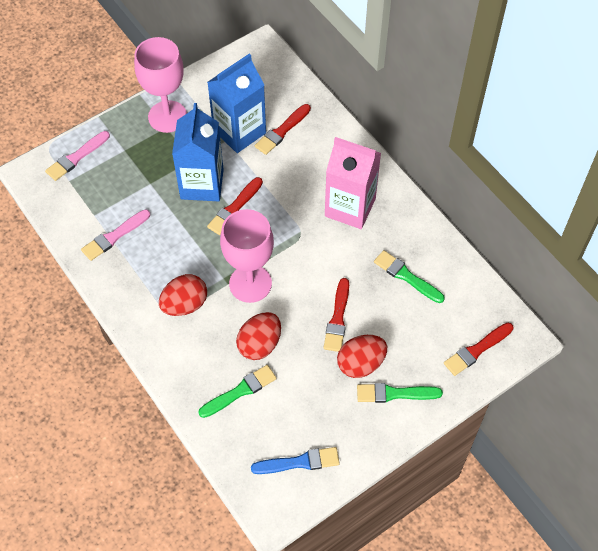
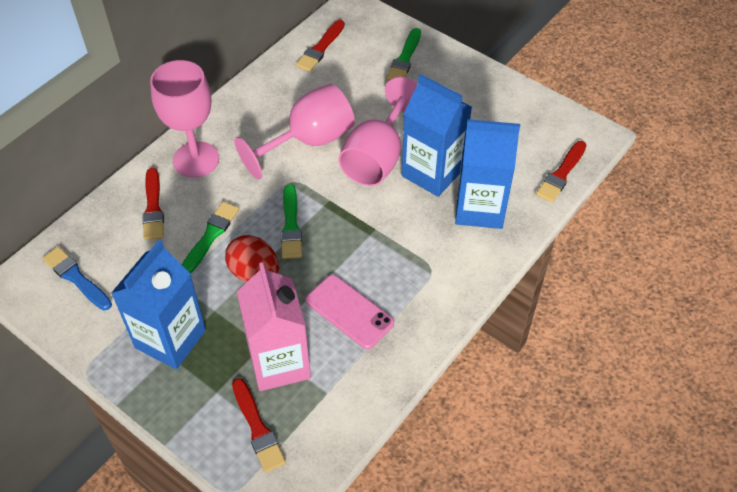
blue carton: [172,103,224,201] [207,53,266,153] = 2 -> [111,240,206,369] [402,74,472,197] [455,119,520,229] = 3
pink brush: [45,131,110,181] [81,209,150,261] = 2 -> none = 0
pink goblet: [134,37,187,133] [220,209,274,303] = 2 -> [150,60,219,178] [234,84,355,179] [339,77,418,186] = 3
pink phone: none = 0 -> [306,275,394,349] = 1
red egg: [159,274,207,316] [236,312,281,360] [337,335,387,378] = 3 -> [225,235,279,282] = 1

